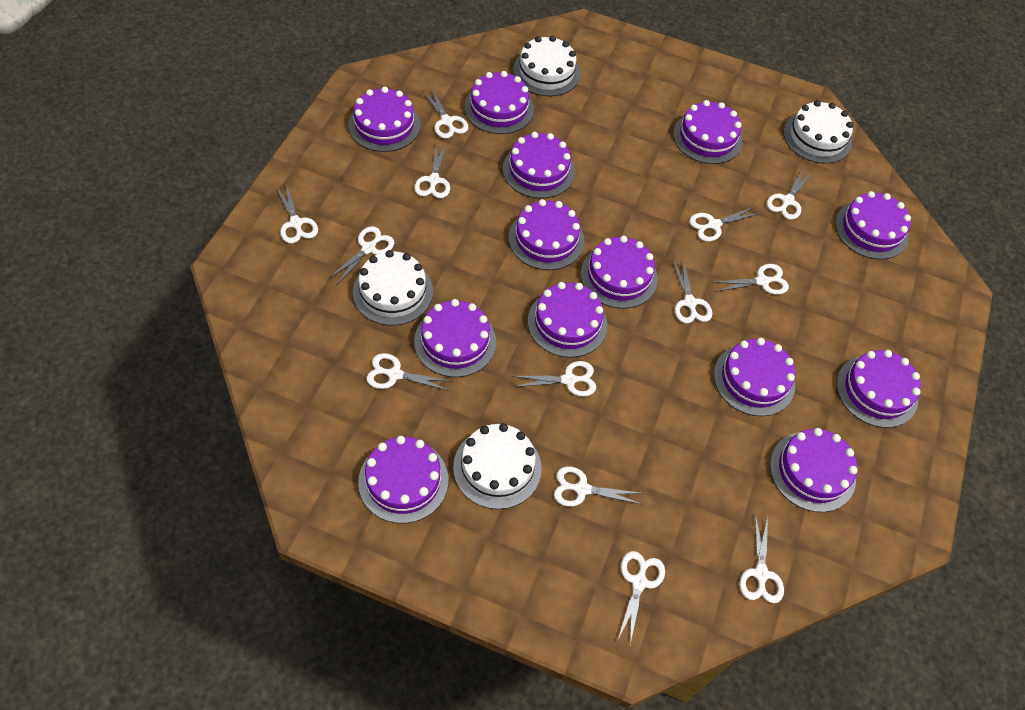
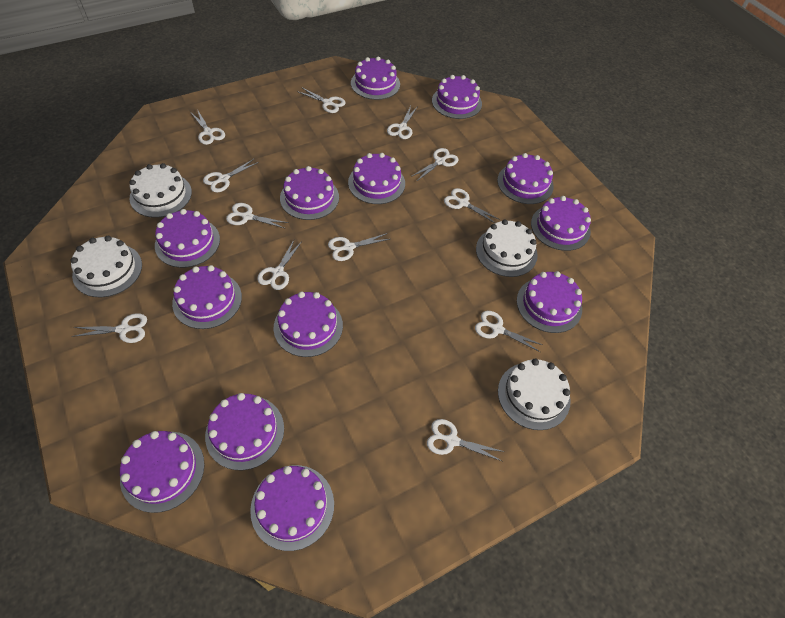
white scissors: [276,184,318,244] [328,226,394,284] [366,353,451,391] [414,143,450,198] [422,87,468,139] [512,361,596,397] [554,466,643,507] [617,551,665,644] [672,259,712,324] [689,207,761,242] [711,264,789,295] [740,514,784,603] [767,169,812,220] = 13 -> [72,313,147,343] [191,111,225,145] [203,159,259,192] [226,203,289,229] [257,240,302,290] [297,87,346,113] [328,233,390,261] [387,106,418,139] [411,148,459,182] [427,419,505,461] [444,188,500,223] [475,311,543,352] = 12

